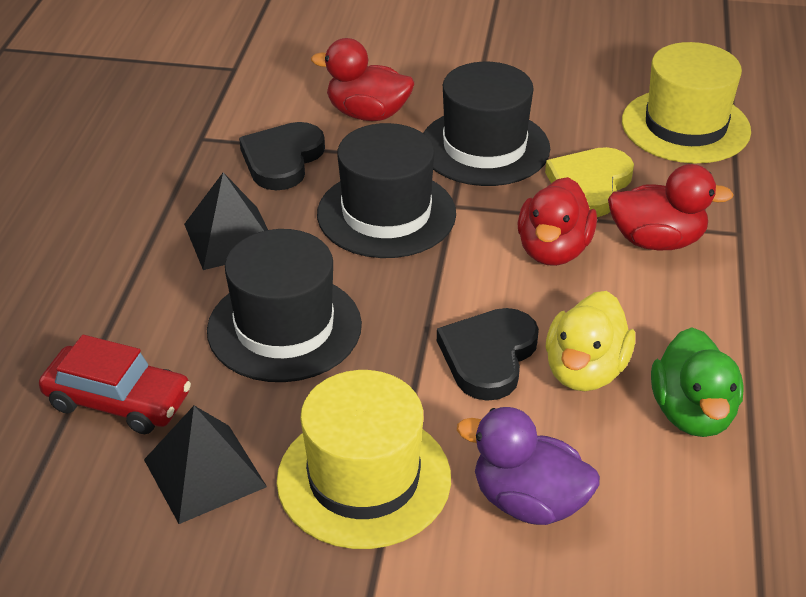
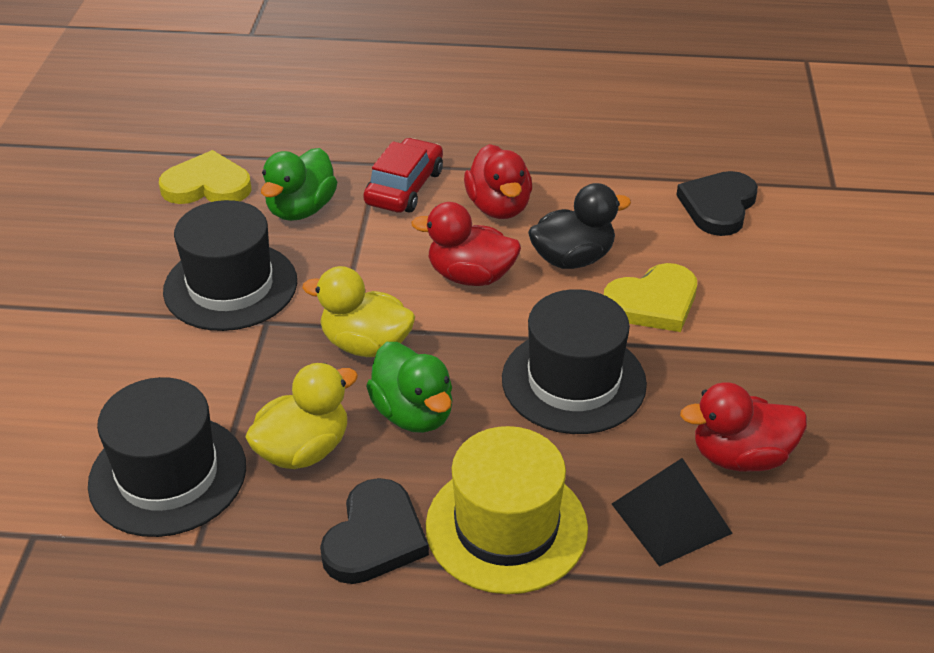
black duck: none = 0 -> [528,183,631,269] = 1
black pyramid: [144,406,267,524] [184,172,268,270] = 2 -> [612,458,733,567] = 1
green duck: [651,328,744,437] = 1 -> [261,148,337,221] [366,342,453,433] = 2
purple duck: [457,407,600,525] = 1 -> none = 0
yellow duck: [546,291,635,391] = 1 -> [245,363,358,469] [302,266,416,357] = 2
yellow hat: [277,370,451,549] [622,42,751,163] = 2 -> [426,426,588,594] = 1
yellow heart: [545,147,634,217] = 1 -> [159,150,252,204] [604,263,697,332] = 2

